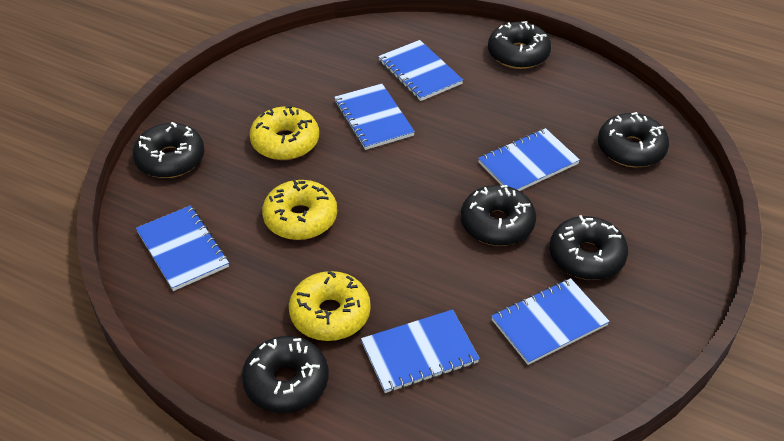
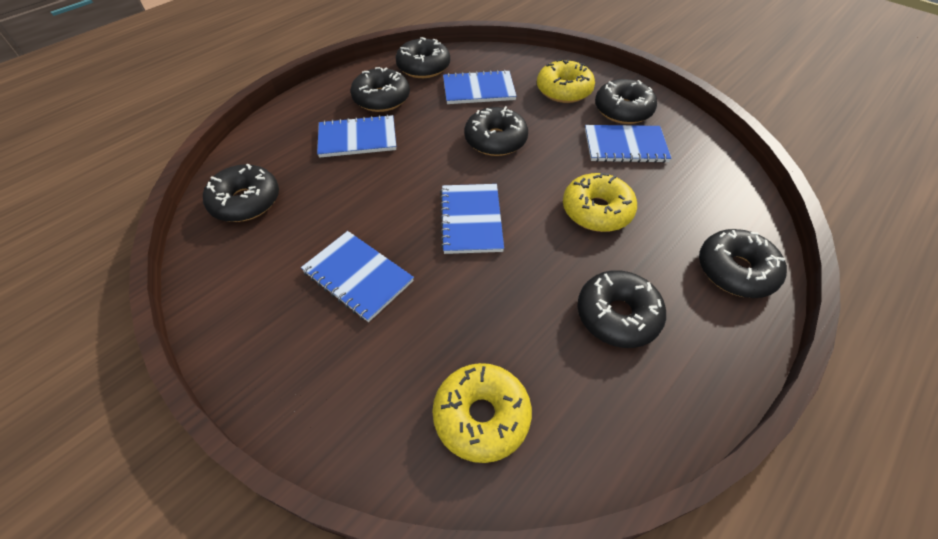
black donut: [132,122,205,178] [242,336,329,413] [461,185,536,246] [488,21,551,69] [550,215,628,280] [598,112,669,167] = 6 -> [203,164,279,222] [350,67,410,112] [396,37,450,78] [464,106,528,156] [577,270,666,348] [595,79,657,124] [699,229,787,298] = 7
blue notebook: [136,205,229,291] [334,84,415,150] [361,309,480,393] [378,40,463,101] [478,128,580,191] [491,278,610,365] = 6 -> [301,231,414,322] [317,115,396,158] [440,184,504,254] [443,70,517,104] [585,125,671,163] = 5

